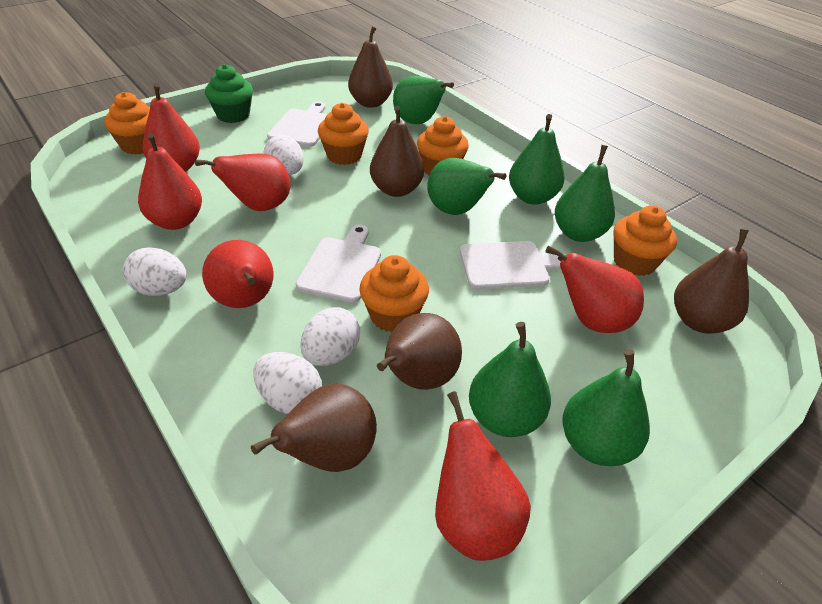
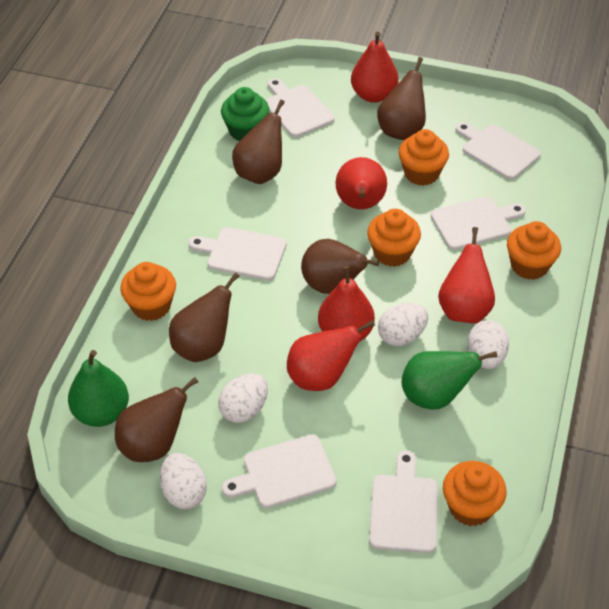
green pear: [393,76,454,124] [427,158,506,215] [469,322,551,437] [509,114,565,205] [555,145,615,242] [562,349,650,466] = 6 -> [68,350,129,427] [402,351,498,410] = 2
red pear: [138,133,202,230] [143,83,200,172] [195,153,290,211] [202,240,274,308] [435,391,531,561] [545,245,644,333] = 6 -> [287,320,375,391] [318,266,375,342] [336,157,387,209] [351,32,398,103] [438,227,495,324] = 5
white cutting board: [267,102,327,147] [296,225,381,303] [460,241,566,290] = 3 -> [189,227,286,280] [222,434,337,508] [265,78,334,137] [369,451,438,553] [431,196,526,250] [456,122,541,180] = 6

